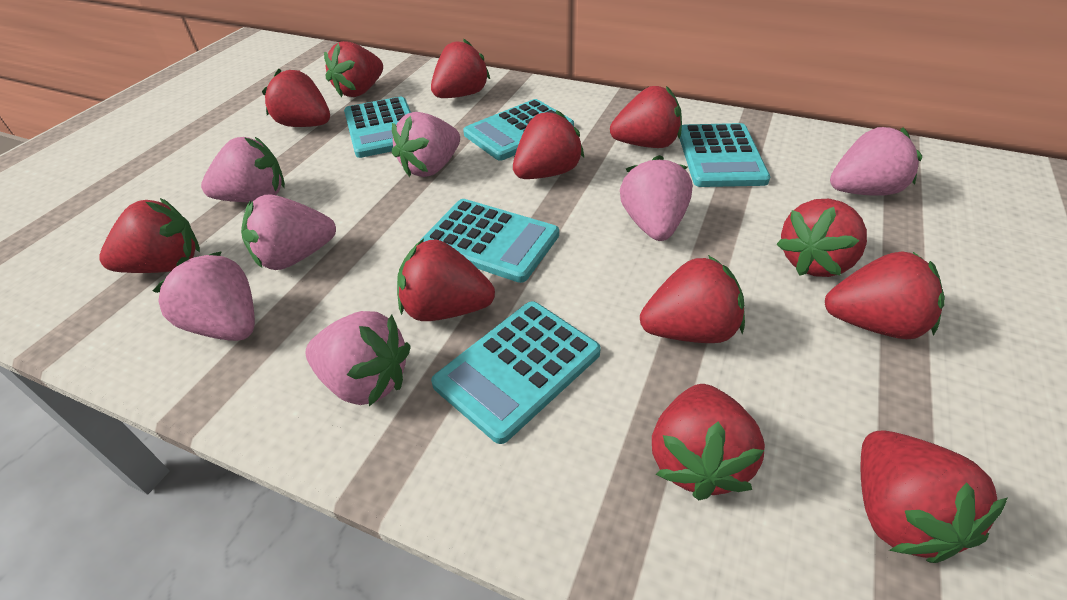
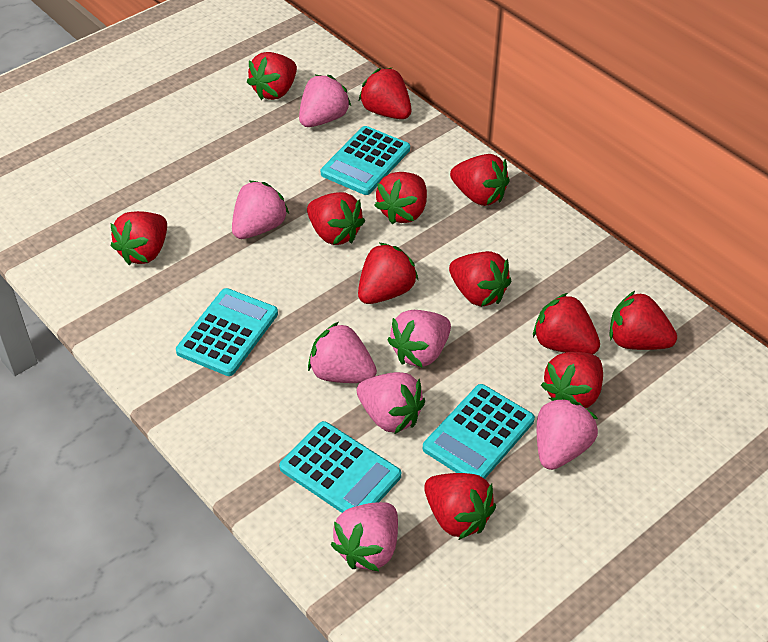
turquoise calculator: [344,97,411,158] [420,199,559,283] [431,301,601,444] [463,99,574,161] [680,123,770,187] = 5 -> [176,288,278,376] [279,421,401,513] [321,126,410,195] [423,384,535,479] = 4

